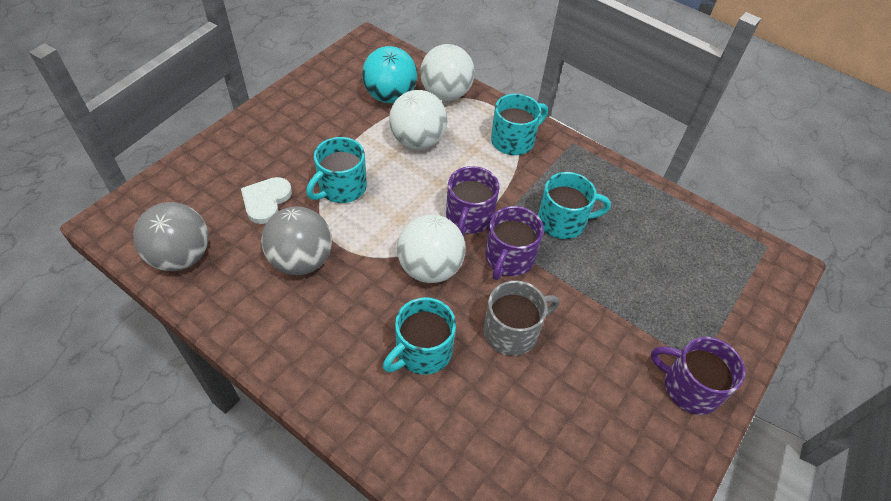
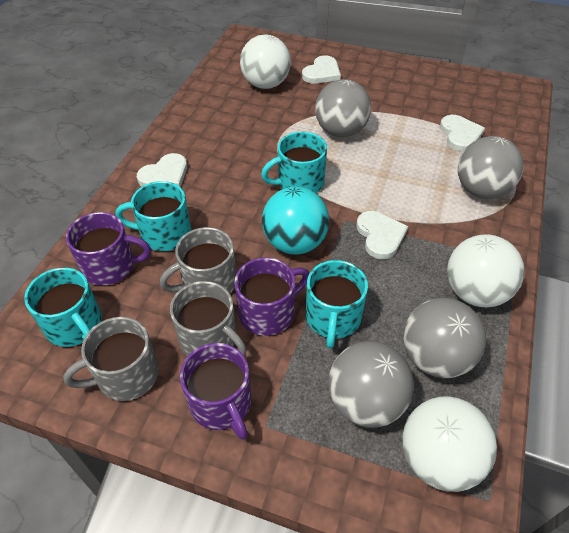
grey ball: [133,202,209,271] [261,206,332,275] = 2 -> [315,79,371,137] [328,341,414,428] [403,298,486,378] [458,136,524,199] = 4
grey mug: [484,280,559,356] = 1 -> [63,317,159,401] [159,227,236,293] [170,281,247,356] = 3
white heart: [241,177,292,224] = 1 -> [137,153,187,187] [302,55,341,84] [356,211,408,259] [440,115,485,151] = 4

